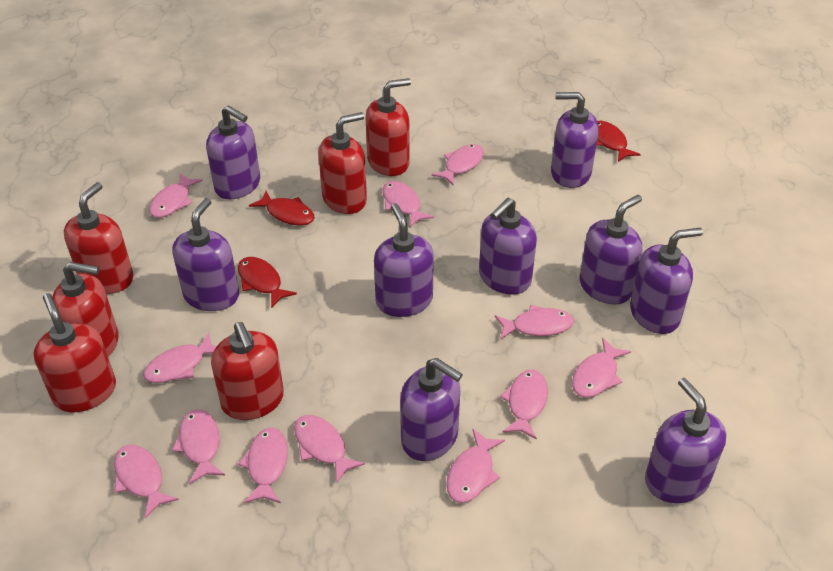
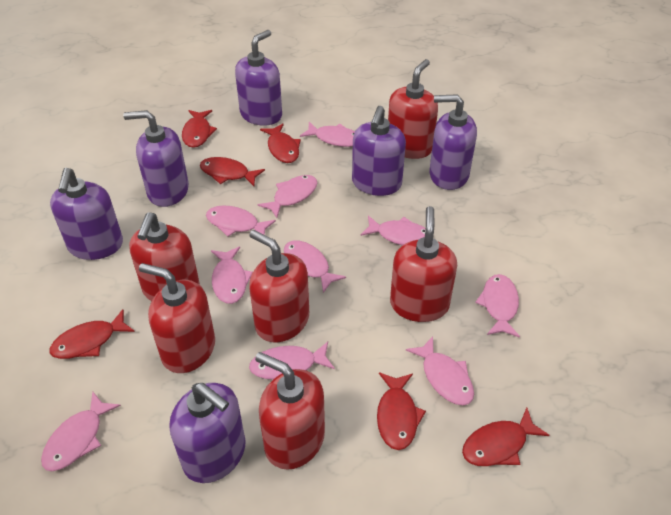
pink fish: [114,444,179,519] [143,333,216,383] [149,173,203,218] [172,409,225,484] [238,428,288,503] [294,415,365,484] [382,181,434,227] [431,144,484,185] [446,428,505,503] [495,305,574,340] [500,370,548,440] [572,338,631,398] = 12 -> [41,391,121,471] [206,206,276,237] [211,246,253,304] [249,341,335,380] [258,175,317,218] [284,240,346,293] [300,122,355,147] [360,216,426,245] [406,336,474,405] [475,274,520,338] = 10
purple soap dispenser: [172,198,239,311] [206,105,260,200] [374,203,434,317] [400,358,463,461] [479,198,537,295] [551,92,599,188] [580,195,642,305] [630,228,703,334] [645,378,726,503] = 9 -> [50,168,123,260] [123,110,189,207] [170,383,246,483] [235,30,282,126] [352,106,406,196] [429,94,477,190] = 6
red fish: [238,257,297,308] [249,191,315,225] [596,121,641,162] = 3 -> [50,309,135,359] [182,110,217,148] [200,157,265,186] [260,124,301,163] [377,373,426,450] [462,408,550,466] = 6

